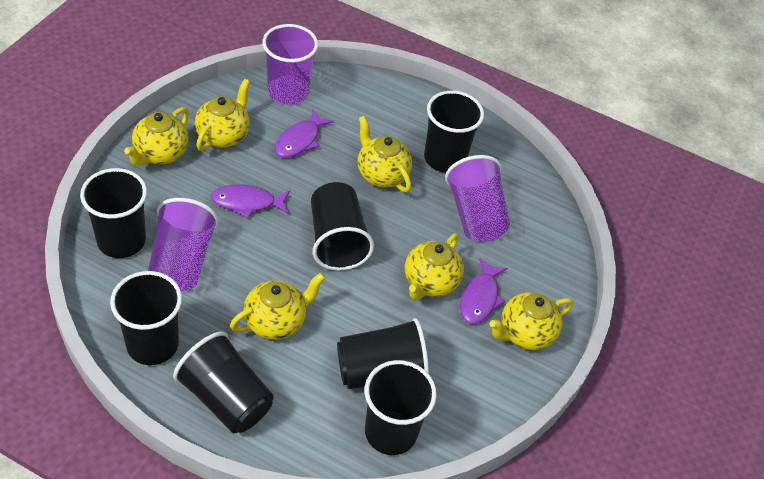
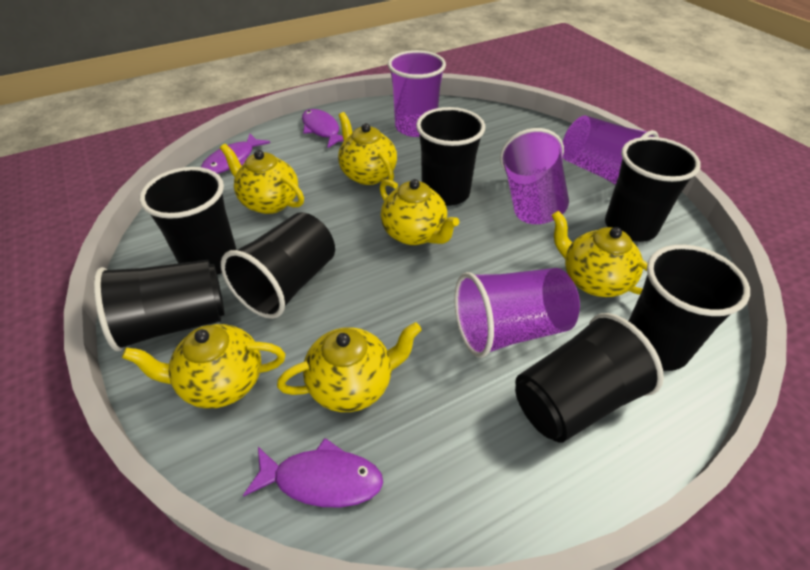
purple cup: [148,198,219,291] [262,24,318,105] [445,155,510,242] = 3 -> [388,50,446,137] [454,268,580,358] [500,128,569,224] [563,115,659,185] = 4

